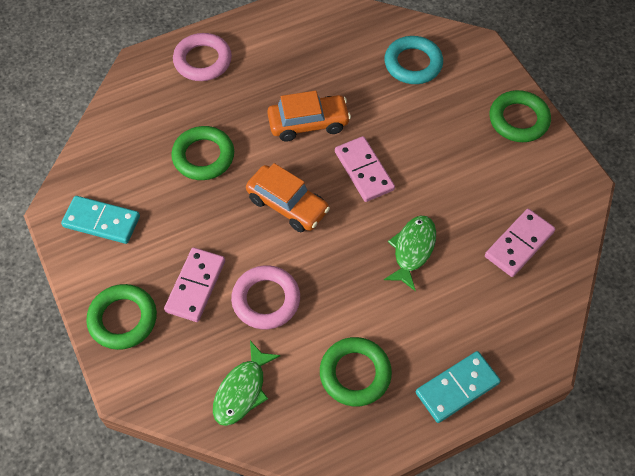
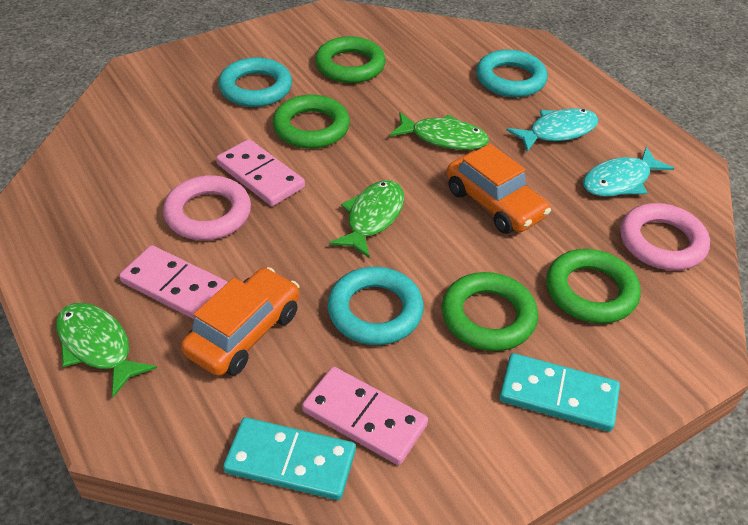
green fish: [213,341,280,426] [384,215,436,291] = 2 -> [56,303,157,397] [329,180,404,258] [390,112,489,150] = 3
turquoise fish: none = 0 -> [506,108,599,152] [583,147,675,196] = 2
turquoise ring: [385,36,443,84] = 1 -> [218,57,292,107] [327,267,424,345] [476,50,548,97] = 3

